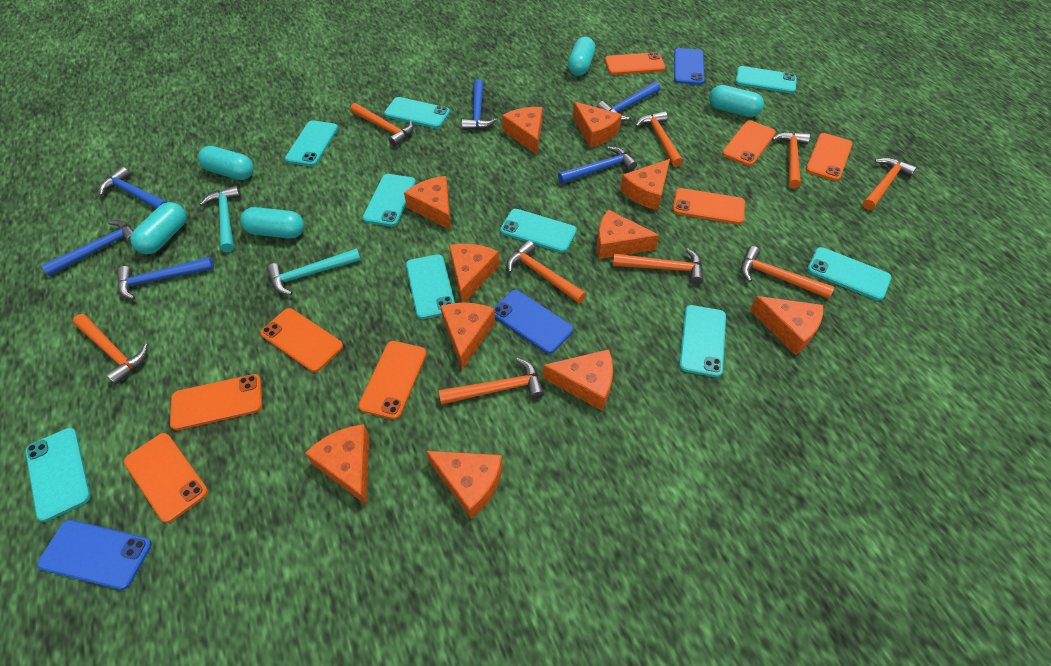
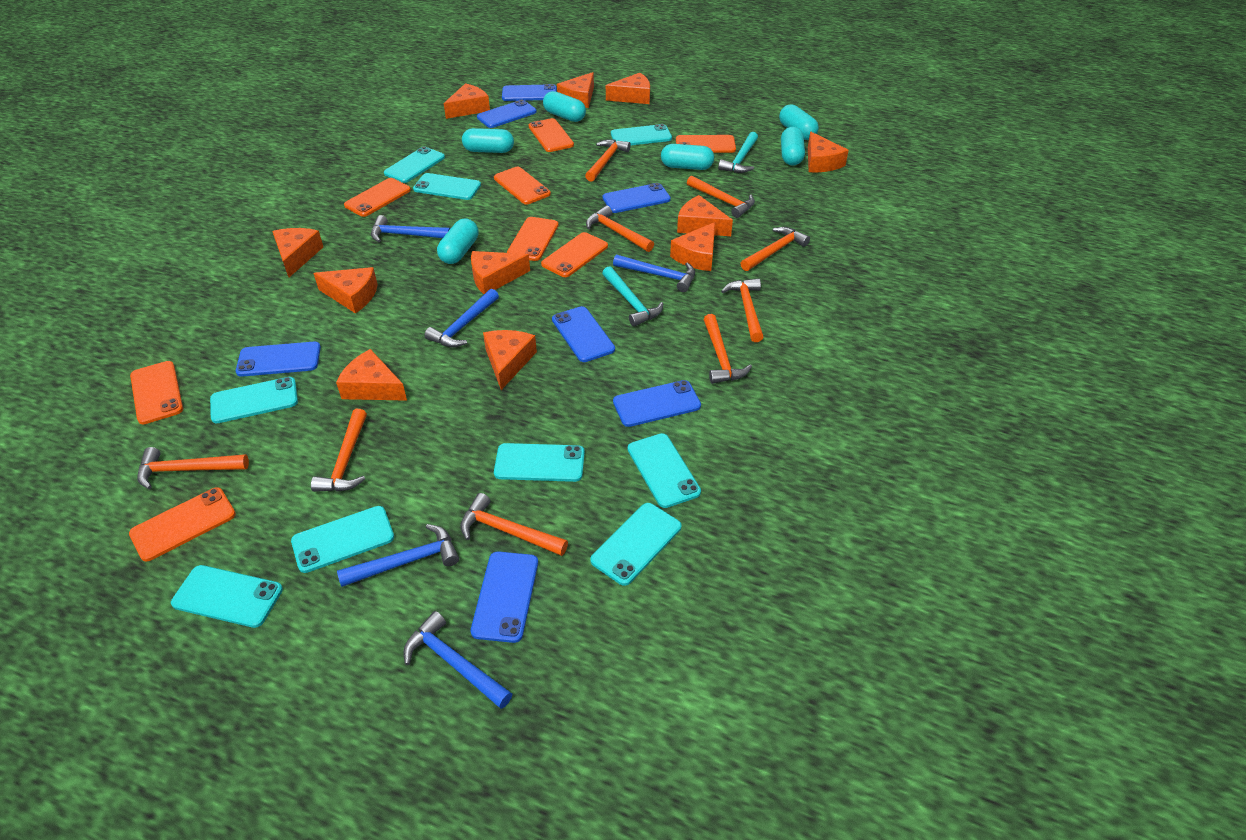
blue hammer: [41,220,134,276] [99,166,167,209] [117,257,214,300] [462,79,497,130] [558,146,637,184] [597,81,661,121] = 6 -> [337,524,459,587] [371,215,451,242] [403,611,512,709] [424,289,499,347] [613,255,695,292] = 5
blue phone: [37,520,152,590] [493,290,573,354] [674,48,704,85] = 3 -> [236,342,321,377] [471,551,538,643] [477,99,537,128] [502,84,557,101] [552,306,615,362] [602,183,671,213] [613,380,701,427] = 7
turquoise capsule: [130,202,187,254] [198,146,254,180] [240,207,304,238] [568,37,595,76] [709,85,764,117] = 5 -> [437,218,479,264] [462,128,514,153] [543,91,586,122] [661,144,714,170] [779,104,819,140] [781,127,805,166] = 6

